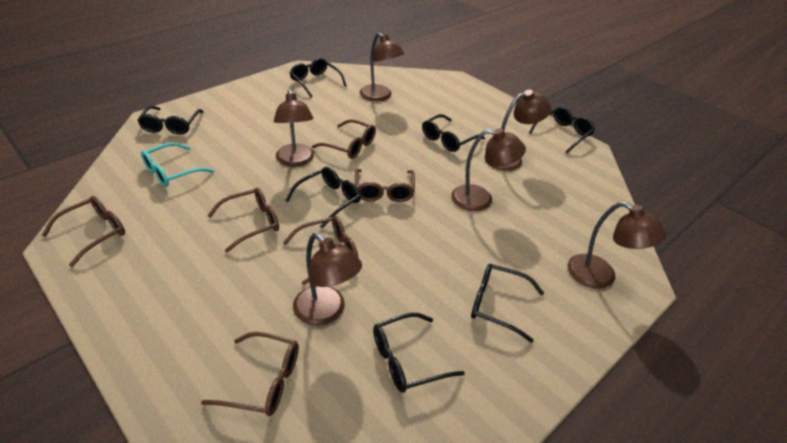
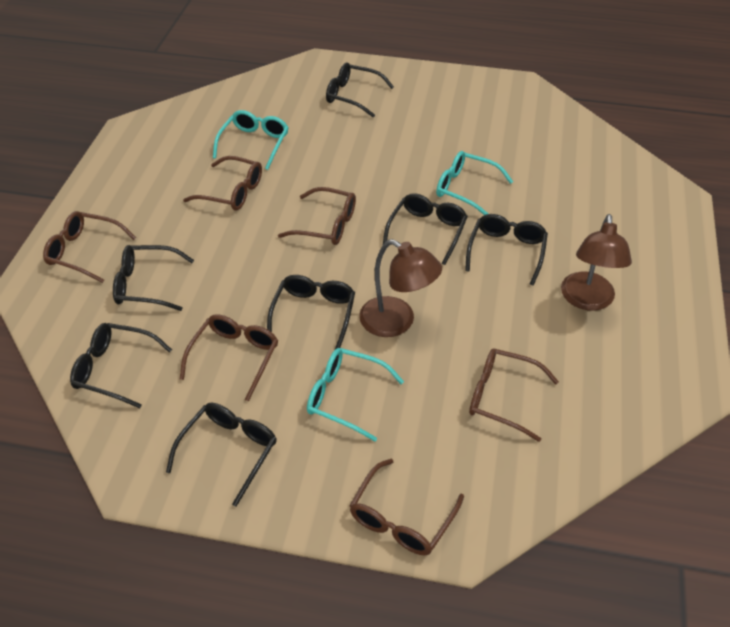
brown lamp: [274,89,314,167] [293,233,362,326] [360,33,405,101] [451,128,526,211] [488,90,551,171] [567,202,666,289] = 6 -> [359,239,442,337] [561,214,632,311] = 2
turquoise glasses: [141,143,214,187] = 1 -> [213,110,289,170] [307,348,404,441] [436,151,513,215] = 3

